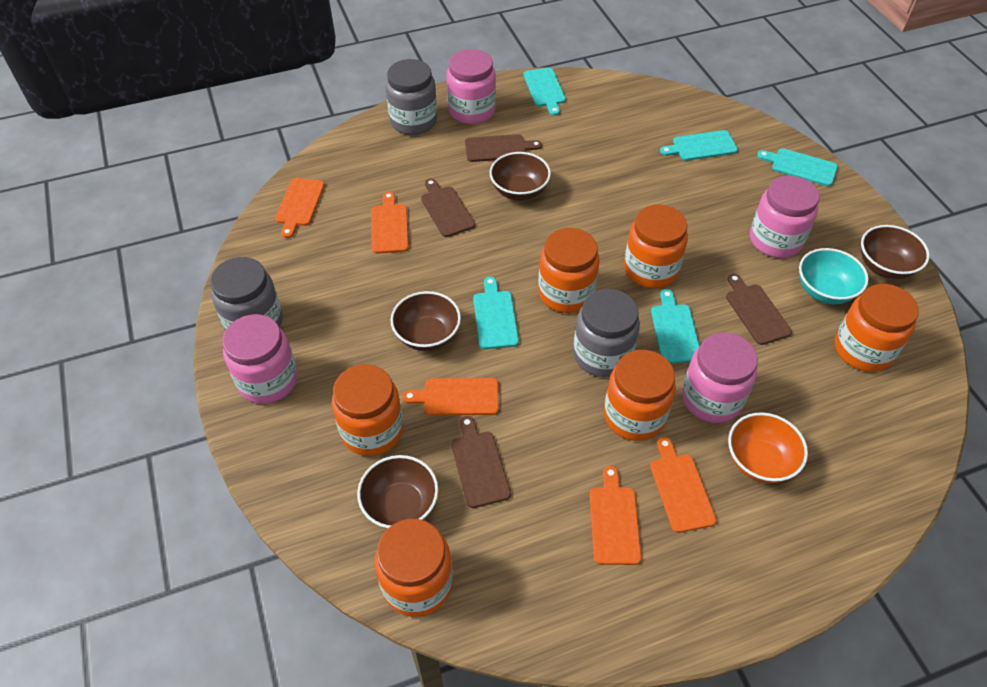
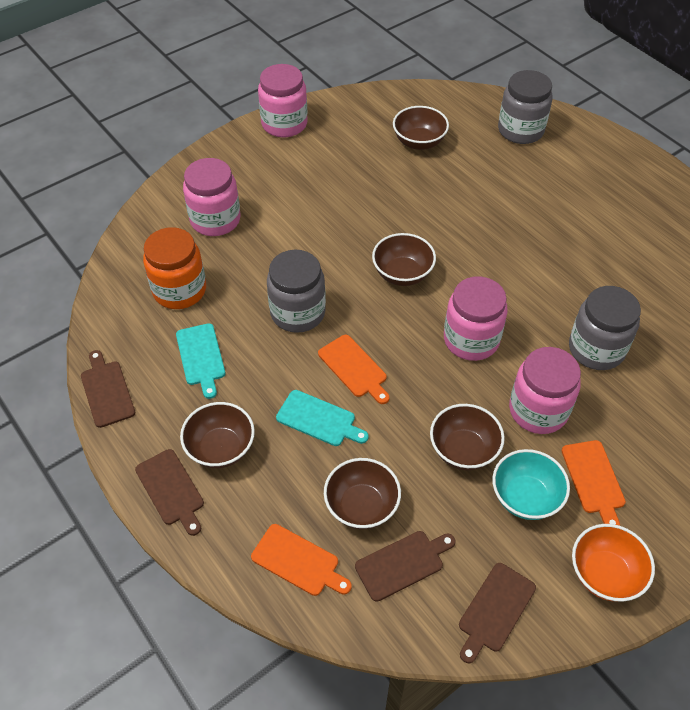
brown bowl: [357,455,438,529] [390,291,461,351] [490,152,551,201] [861,225,930,279] = 4 -> [180,402,255,468] [324,458,401,529] [372,233,436,286] [393,106,449,150] [430,404,505,470] = 5
orange cutting board: [275,178,325,238] [371,192,409,254] [402,378,499,415] [589,466,641,565] [650,437,716,533] = 5 -> [251,524,352,596] [318,335,390,404] [561,440,626,526] = 3
orange jar: [332,364,403,456] [375,519,453,617] [538,228,600,313] [604,350,676,441] [624,204,688,289] [835,284,919,372] = 6 -> [143,227,206,309] = 1
turquoise cutting board: [473,277,519,349] [523,68,566,116] [651,289,699,363] [660,130,738,161] [757,148,838,186] = 5 -> [176,323,225,399] [276,390,369,446] = 2

